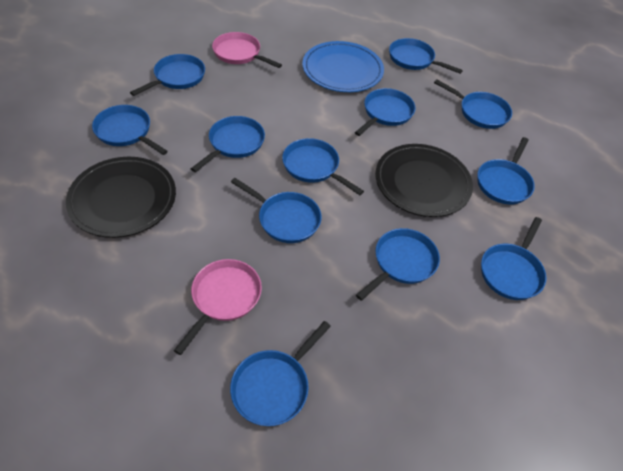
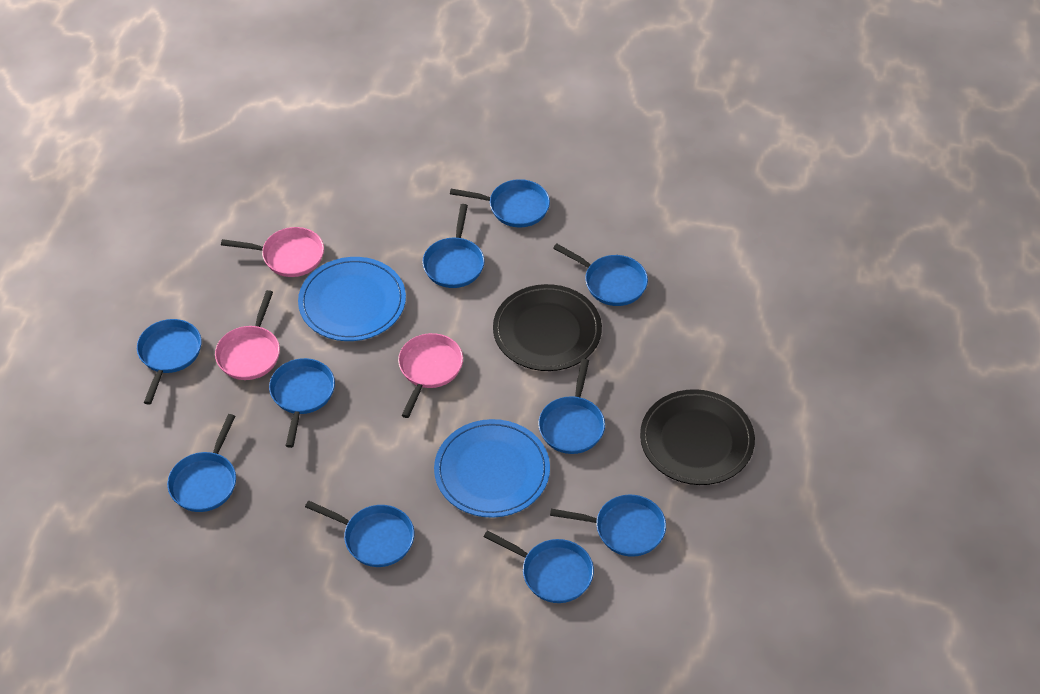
blue pan: [92,105,168,155] [130,54,205,96] [191,116,265,172] [230,321,331,426] [231,178,322,243] [282,138,364,195] [355,88,416,136] [356,228,440,301] [389,38,463,74] [434,79,512,129] [477,137,535,205] [481,217,546,300] = 12 -> [137,319,202,405] [167,414,236,512] [269,358,335,448] [305,500,414,567] [422,204,485,288] [450,179,550,228] [484,530,594,603] [538,359,605,454] [550,495,666,557] [553,243,648,306] = 10
blue plate: [302,41,384,92] = 1 -> [298,257,406,341] [434,419,550,518] = 2
pink pan: [174,259,262,355] [212,32,282,68] = 2 -> [215,290,280,380] [221,227,324,277] [398,333,463,418] = 3

